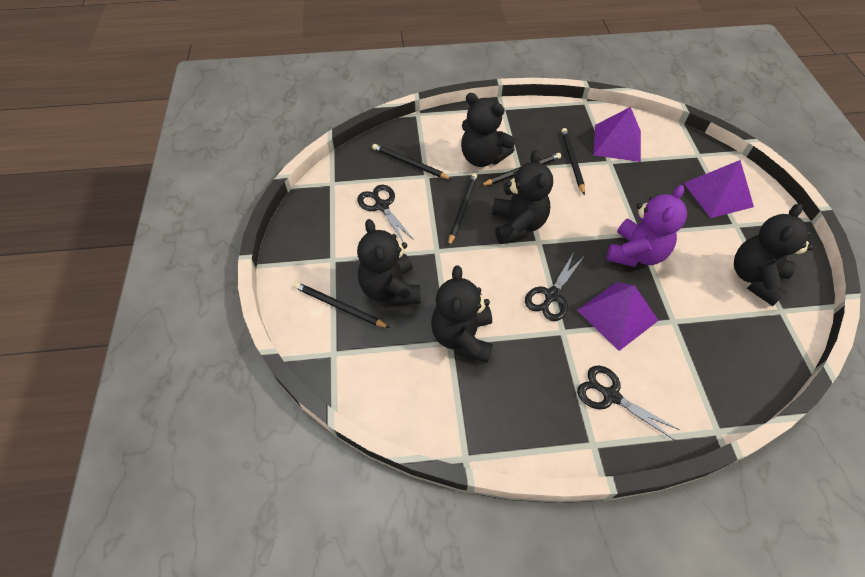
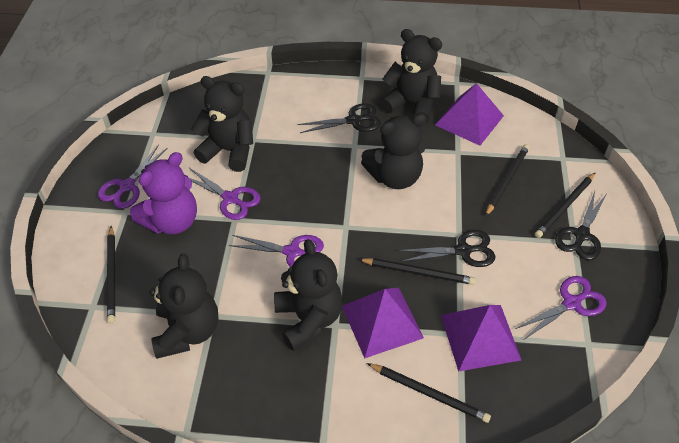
purple scissors: none = 0 -> [98,145,167,209] [189,168,261,220] [228,235,324,267] [515,276,606,339] = 4

